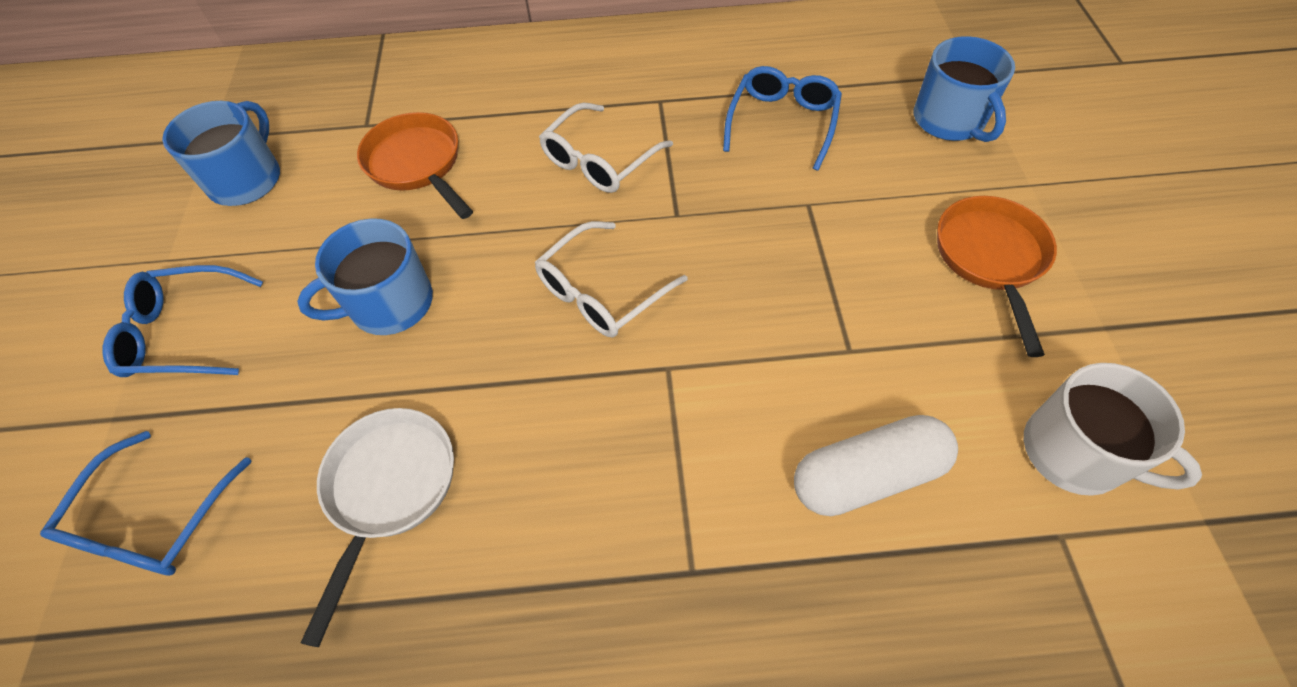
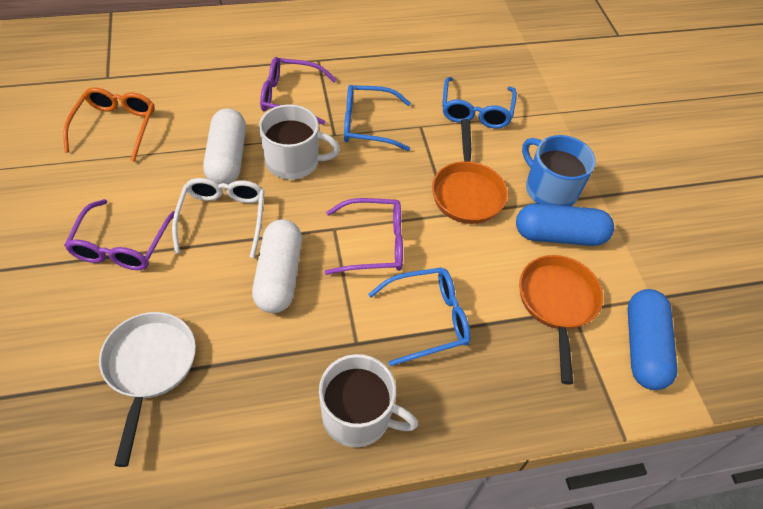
blue capsule: none = 0 -> [516,204,614,246] [628,289,678,390] = 2
blue mug: [162,101,280,206] [297,218,433,335] [914,36,1015,142] = 3 -> [522,135,596,206] = 1
orange glasses: none = 0 -> [63,87,155,162] = 1
purple glasses: none = 0 -> [64,199,175,270] [260,57,337,125] [325,198,403,275] = 3
white capsule: [794,415,958,516] = 1 -> [203,108,246,185] [252,219,302,313] = 2
white glasses: [535,221,688,338] [539,103,673,193] = 2 -> [172,178,265,258] = 1
white mug: [1024,363,1202,496] = 1 -> [259,104,340,180] [319,354,418,447] = 2

